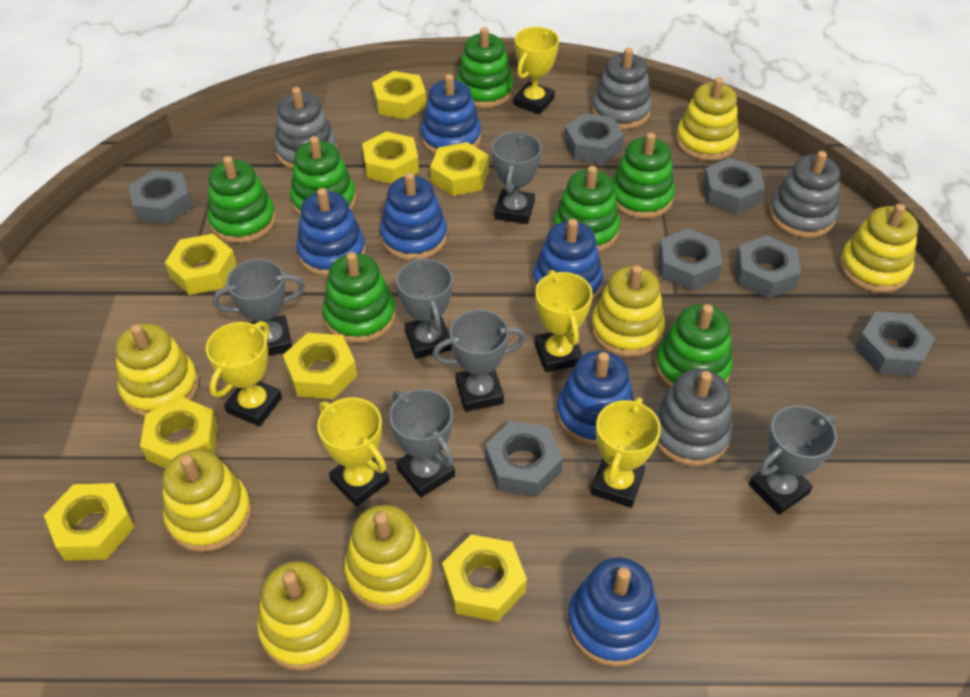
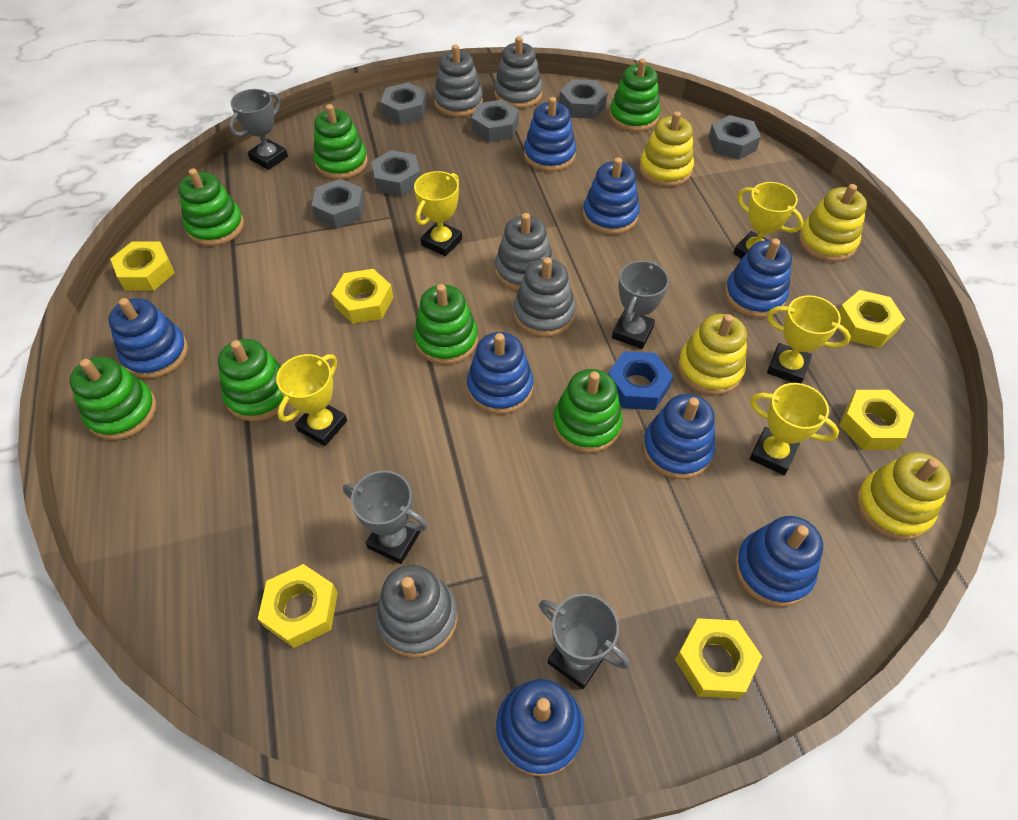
blue nut: none = 0 -> [608,351,673,410] = 1
blue stacking toy: [296,188,366,277] [380,172,447,260] [421,74,481,154] [533,219,603,302] [557,351,634,447] [567,557,660,667] = 6 -> [108,298,188,379] [467,332,533,414] [496,679,584,777] [524,97,576,172] [583,157,639,234] [642,394,715,479] [725,238,792,318] [735,516,823,607] = 8
grey nut: [128,170,193,224] [485,420,563,497] [564,113,624,164] [658,228,722,291] [703,158,765,214] [735,235,801,298] [855,311,935,376] = 7 -> [311,179,365,229] [371,150,421,197] [381,83,427,125] [472,100,519,142] [559,79,608,119] [708,115,761,160] = 6
grey stacking toy: [274,87,337,170] [592,48,652,129] [654,369,733,466] [769,151,840,238] = 4 -> [376,565,458,658] [434,45,483,117] [494,37,543,109] [495,213,554,291] [514,257,576,337] = 5
grey trophy: [213,259,305,356] [389,389,455,497] [396,257,453,359] [432,309,526,411] [492,131,542,224] [749,405,837,515] = 6 -> [229,89,288,170] [343,470,428,564] [539,593,630,689] [612,261,669,349] = 4
yellow nut: [44,483,135,561] [140,397,218,468] [165,234,237,295] [283,333,357,399] [362,131,419,184] [372,71,426,119] [430,142,489,196] [442,534,527,622] = 8 -> [110,241,175,291] [258,564,338,648] [332,269,393,324] [675,618,762,699] [839,290,905,348] [839,390,914,450] = 6
yellow stacking toy: [115,323,199,417] [163,449,252,552] [257,561,351,671] [344,505,433,611] [591,265,665,357] [676,78,739,161] [839,204,918,293] = 7 -> [639,111,694,187] [678,314,747,395] [798,184,867,262] [856,452,951,540] = 4

